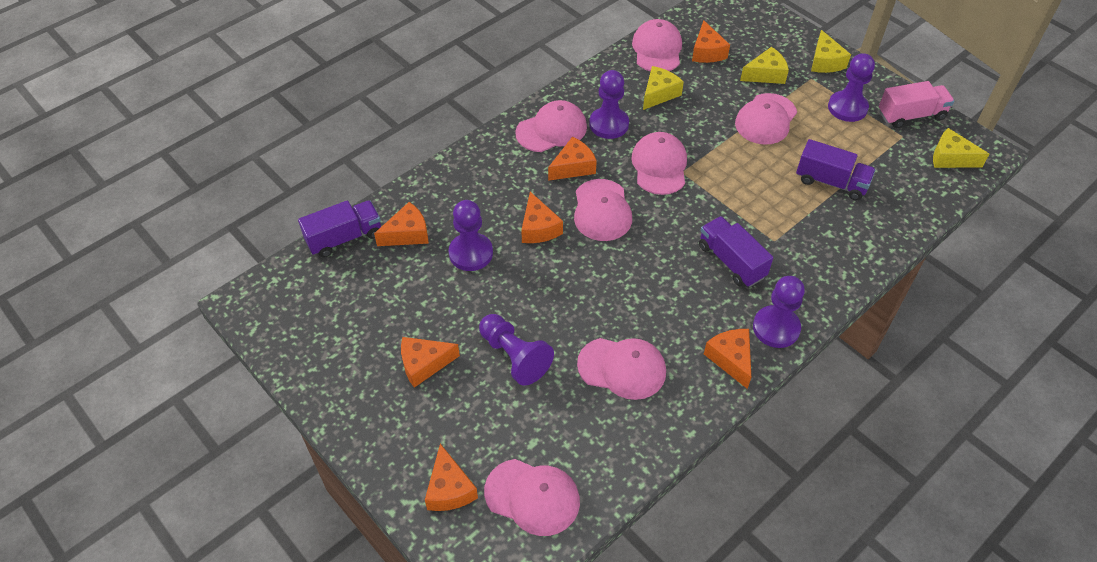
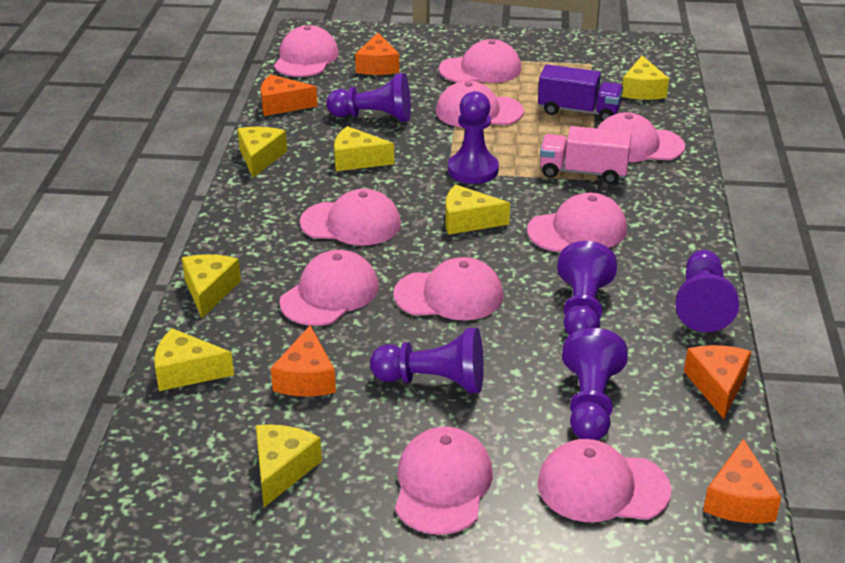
orange cheese: [374,202,429,246] [401,337,460,388] [425,444,478,511] [521,192,563,243] [548,137,597,181] [692,21,730,63] [704,329,751,389] = 7 -> [261,74,318,116] [271,325,336,396] [355,33,399,75] [684,345,751,419] [703,439,781,523] = 5
pink cap: [484,459,580,536] [515,100,587,152] [574,179,632,241] [577,338,666,400] [631,132,687,195] [632,19,682,72] [735,93,797,145] = 7 -> [274,25,339,77] [279,250,378,326] [300,189,401,245] [393,257,503,321] [395,427,493,535] [436,80,524,127] [439,39,521,83] [527,192,627,252] [538,439,671,522] [597,112,685,162] = 10
purple pawn: [449,200,493,271] [479,314,554,386] [589,70,629,139] [753,276,805,348] [828,53,875,122] = 5 -> [327,73,411,122] [370,328,483,393] [448,91,499,184] [557,241,617,335] [562,328,628,440] [676,250,739,332] = 6
purple truck: [298,200,381,257] [699,216,773,287] [796,139,876,200] = 3 -> [538,64,623,122] = 1
yellow cheese: [643,66,684,110] [740,47,789,84] [811,30,851,73] [933,128,989,168] = 4 -> [154,328,234,391] [182,254,241,318] [237,127,287,178] [256,424,322,507] [334,126,394,171] [445,184,510,235] [622,56,669,100] = 7

